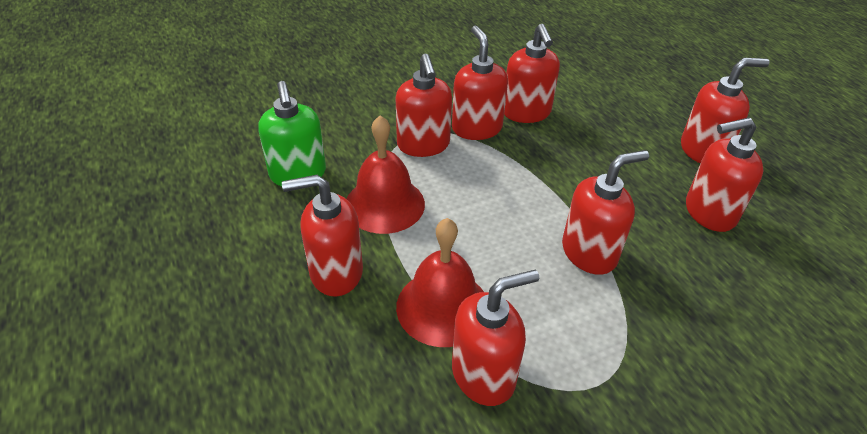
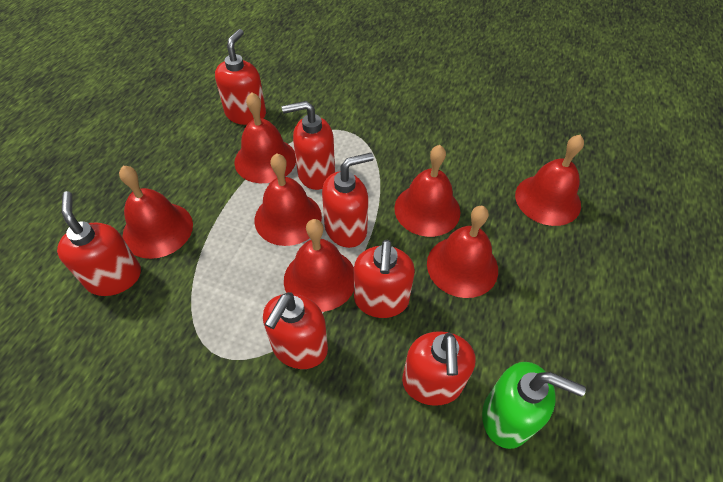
red bell: [347,115,425,234] [396,218,484,347] = 2 -> [119,166,193,259] [234,92,296,183] [254,154,322,246] [284,219,354,312] [394,145,461,237] [427,206,498,298] [515,135,584,226] = 7
red soap dispenser: [282,175,363,296] [396,54,452,157] [452,26,508,140] [452,270,539,406] [504,24,560,123] [562,150,649,275] [681,58,769,163] [686,117,764,232] = 8 -> [57,191,141,296] [215,29,266,125] [263,292,328,369] [282,101,335,190] [322,153,374,248] [354,240,415,318] [402,331,476,406] = 7

